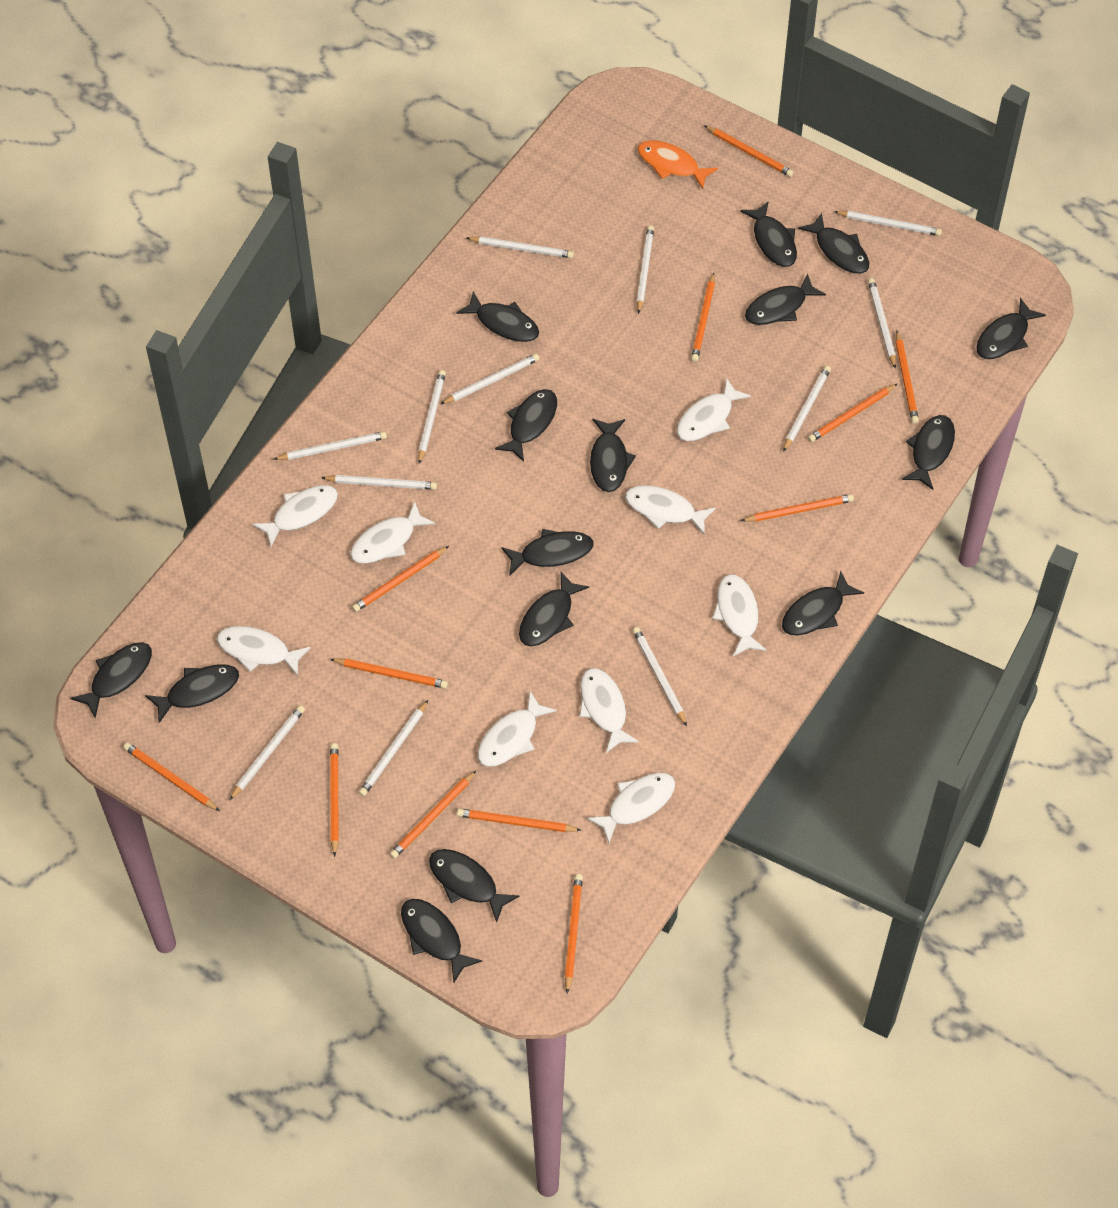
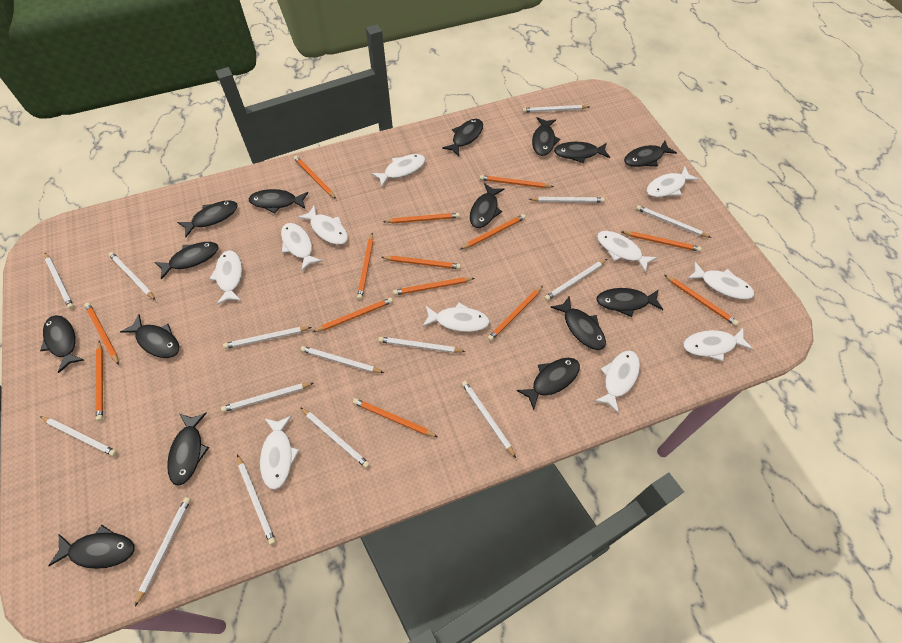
orange fish: [637,140,718,189] = 1 -> none = 0
orange pencil: [123,742,220,811] [330,658,448,689] [330,743,339,857] [352,546,449,612] [390,770,477,859] [457,808,582,832] [565,874,583,994] [691,273,715,362] [704,125,794,177] [740,494,854,522] [808,384,897,442] [896,331,919,424] = 12 -> [84,303,119,365] [96,341,103,421] [294,156,336,199] [313,298,393,332] [353,398,438,437] [357,233,373,300] [382,256,461,269] [383,213,460,223] [393,277,475,295] [461,214,526,249] [480,175,553,188] [487,286,543,341] [622,231,701,252] [665,275,738,326] = 14
white fish: [217,626,310,676] [252,485,338,547] [350,502,435,564] [478,691,557,767] [579,668,639,753] [587,773,675,843] [625,485,716,534] [677,378,751,441] [712,574,767,656] = 9 -> [209,250,242,305] [260,415,299,490] [281,223,322,271] [298,205,348,245] [371,154,426,186] [422,302,490,332] [594,350,640,414] [597,231,657,273] [647,167,699,197] [683,328,753,361] [687,262,754,300] = 11
white pencil: [230,705,305,800] [273,431,387,460] [321,475,437,490] [359,700,428,796] [418,370,446,464] [441,354,540,404] [467,236,574,258] [632,627,687,726] [637,225,654,314] [783,366,831,452] [834,211,942,236] [868,278,896,369] = 12 -> [40,416,117,456] [45,253,74,309] [108,252,155,300] [135,497,191,606] [221,383,314,412] [223,327,312,349] [237,455,276,545] [300,407,370,468] [301,346,384,373] [378,337,466,353] [461,381,516,458] [523,105,589,113] [529,197,605,203] [544,259,607,301] [636,205,711,238] = 15

